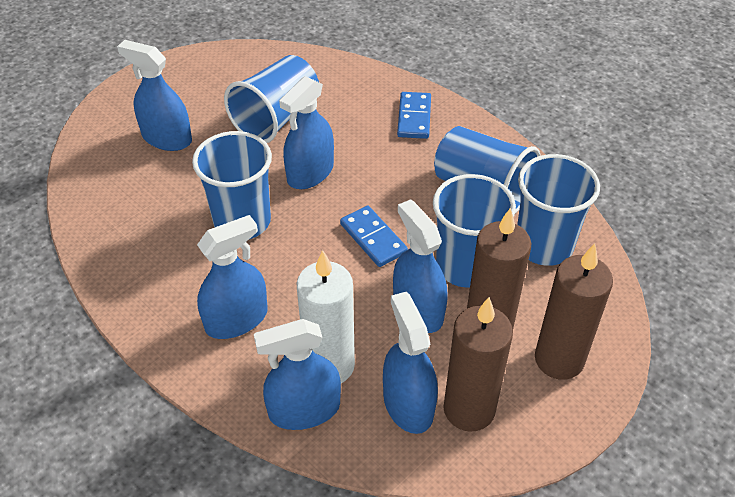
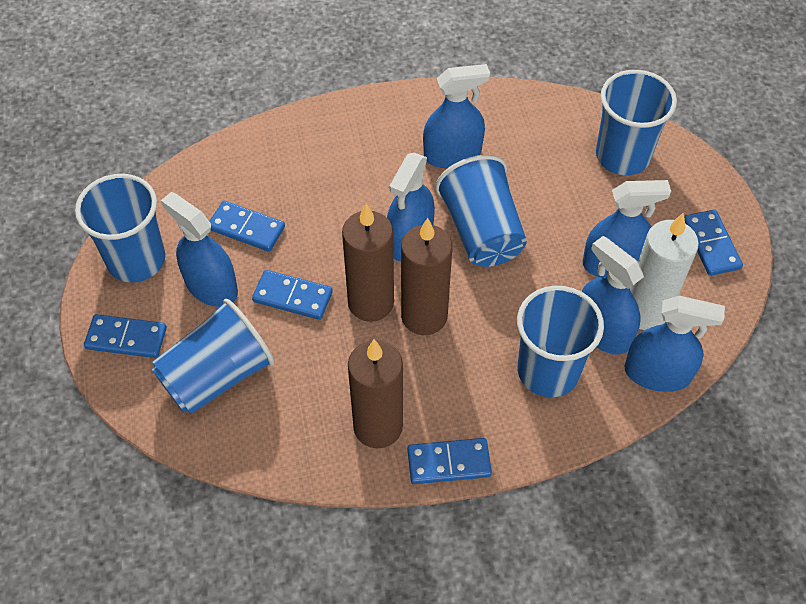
blue domino: [340,205,408,267] [397,92,431,139] = 2 -> [84,314,167,358] [209,201,285,252] [252,270,333,320] [407,438,492,484] [684,210,743,276] = 5

